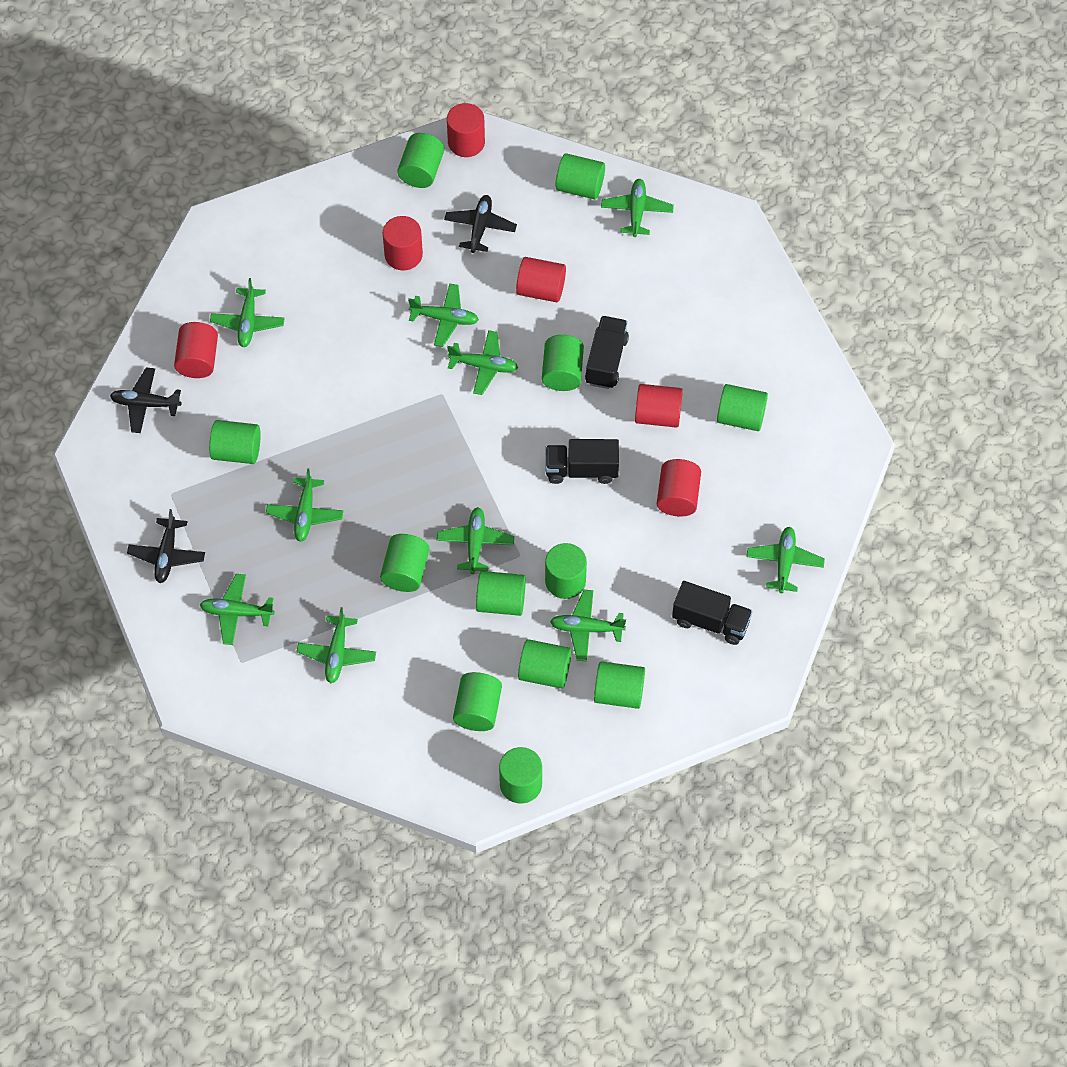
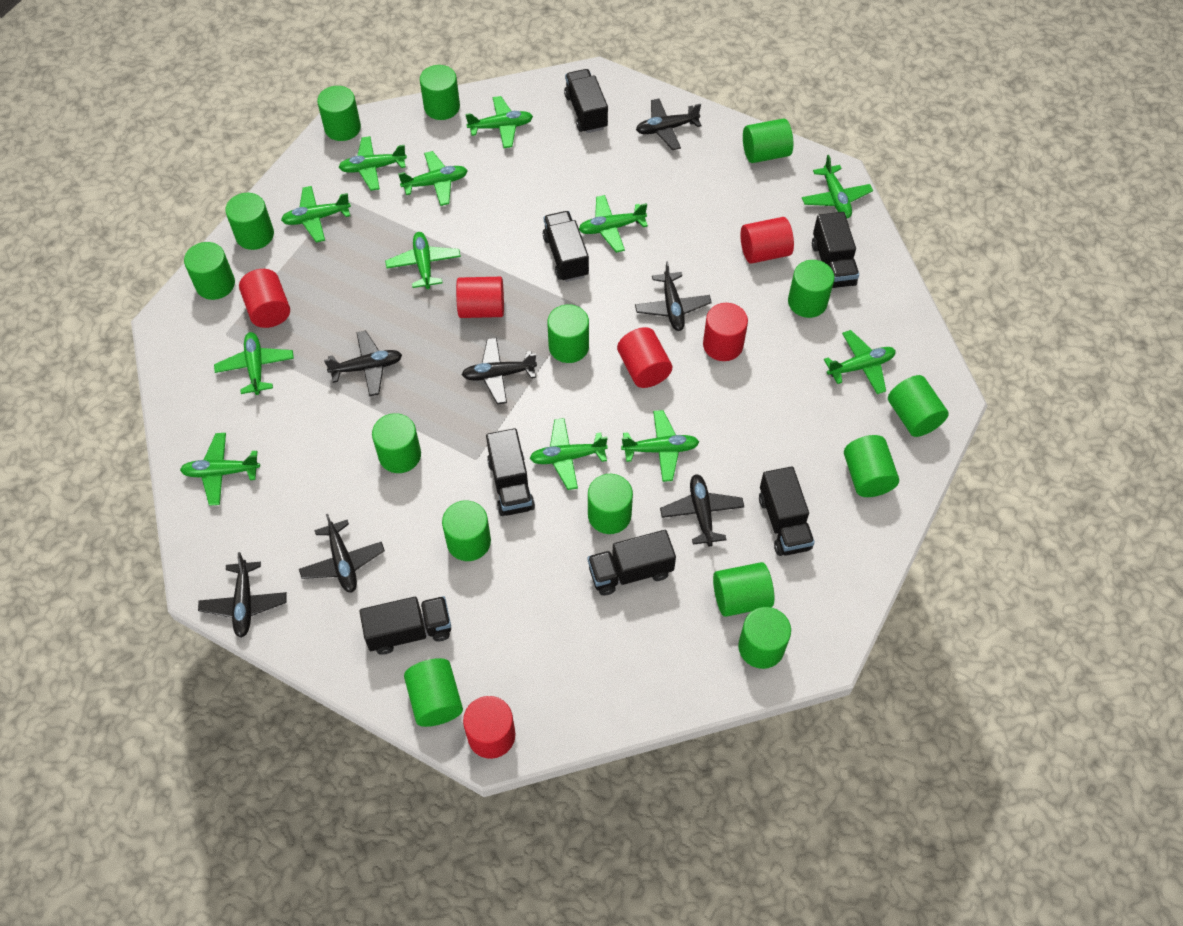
black plane: [110,367,182,433] [127,509,205,583] [444,195,517,253] = 3 -> [198,552,287,638] [299,514,385,593] [324,331,402,396] [462,338,537,405] [635,261,712,331] [636,99,702,150] [660,474,744,546] = 7
black truck: [546,439,619,484] [585,316,629,389] [672,581,753,645] = 3 -> [359,596,451,655] [486,428,535,516] [543,211,589,282] [564,69,608,133] [588,530,676,596] [759,466,815,556] [812,212,859,288] = 7
green cylinder: [209,420,261,464] [380,534,430,592] [397,133,444,188] [453,672,502,731] [476,571,526,616] [499,747,542,804] [518,639,572,689] [542,335,584,391] [545,543,587,599] [555,153,605,199] [594,661,645,709] [717,384,768,431] = 12 -> [184,242,235,300] [225,193,274,250] [317,86,361,141] [372,413,421,473] [404,658,463,727] [420,65,460,120] [442,501,491,561] [547,304,589,363] [588,474,633,534] [713,562,775,617] [738,607,791,669] [743,118,793,163] [788,260,835,318] [844,435,899,497] [888,375,949,437] = 15
green plane: [200,574,275,645] [210,278,285,347] [266,468,343,542] [296,607,376,683] [408,283,479,347] [437,507,514,574] [447,330,518,395] [550,590,626,662] [601,179,674,237] [746,527,825,593] = 10 -> [180,433,260,506] [214,332,294,395] [281,186,351,243] [339,136,407,191] [385,232,461,289] [398,151,468,206] [465,96,533,148] [530,418,608,490] [579,195,648,253] [621,410,699,482] [802,155,873,218] [824,330,896,394] = 12

